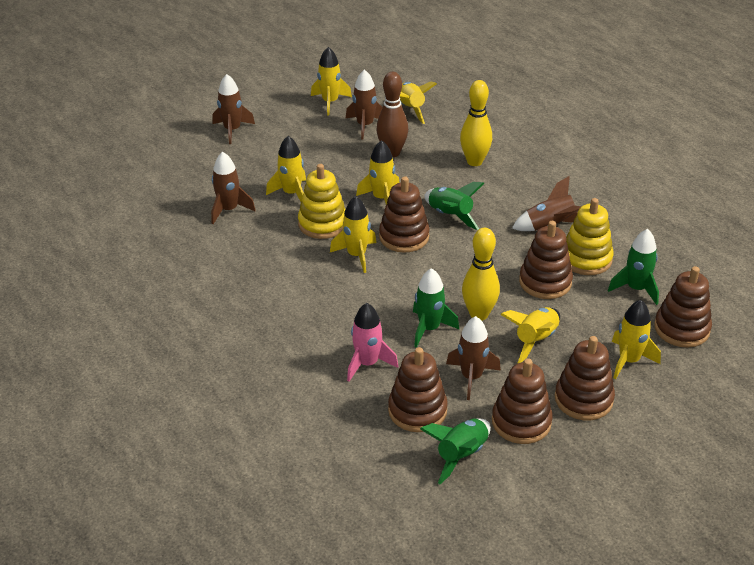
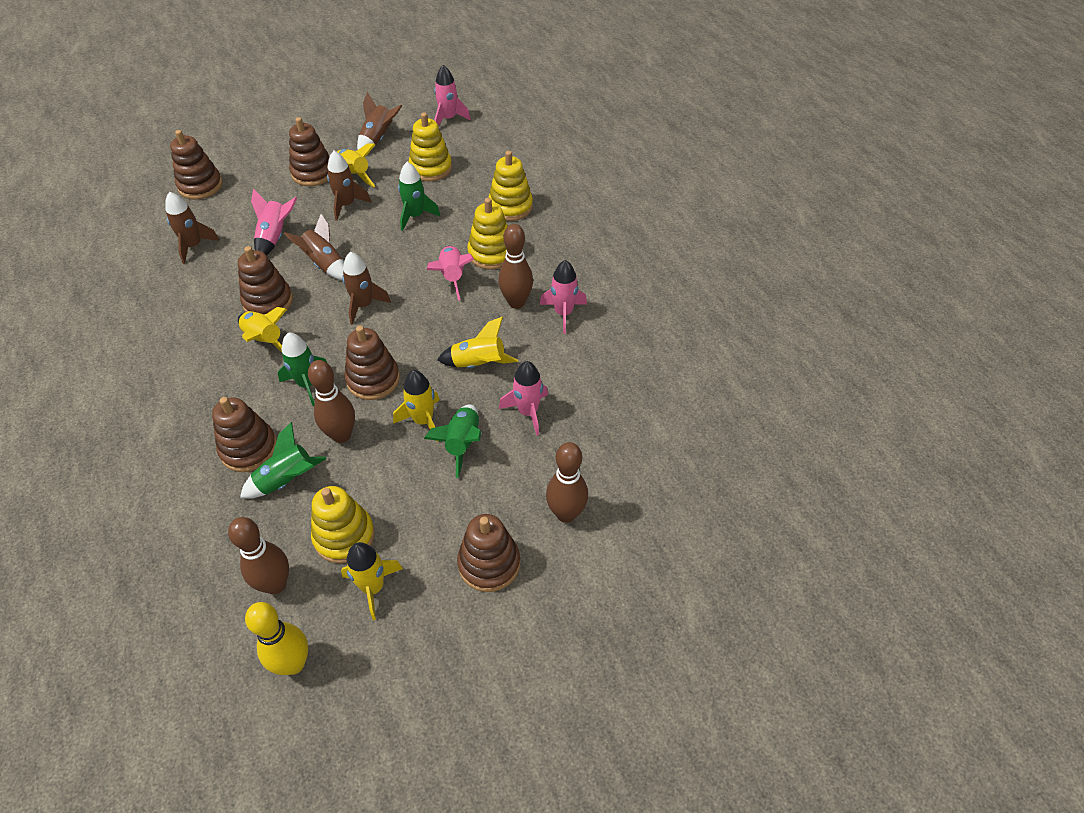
brown bowling pin: [376,72,408,157] = 1 -> [228,517,289,594] [308,360,355,443] [498,224,533,309] [546,442,588,523] = 4
pink rocket: [347,303,398,382] = 1 -> [251,189,297,256] [427,246,474,301] [434,65,471,127] [499,361,548,435] [540,260,587,334] = 5
yellow bowling pin: [460,80,492,166] [462,228,500,321] = 2 -> [245,602,308,675] = 1
yellow rocket: [266,136,306,202] [311,47,352,116] [330,196,377,273] [356,140,399,205] [400,81,437,124] [500,307,560,364] [612,300,661,379] = 7 -> [238,307,287,352] [337,143,375,187] [341,542,403,620] [393,370,440,442] [437,317,518,368] = 5
yellow stacking toy: [298,164,346,239] [566,198,614,275] = 2 -> [311,486,375,564] [409,112,452,181] [467,198,508,270] [488,151,533,221] = 4

